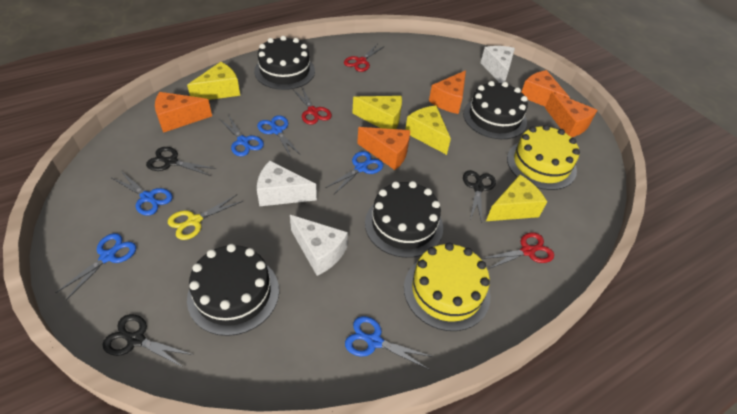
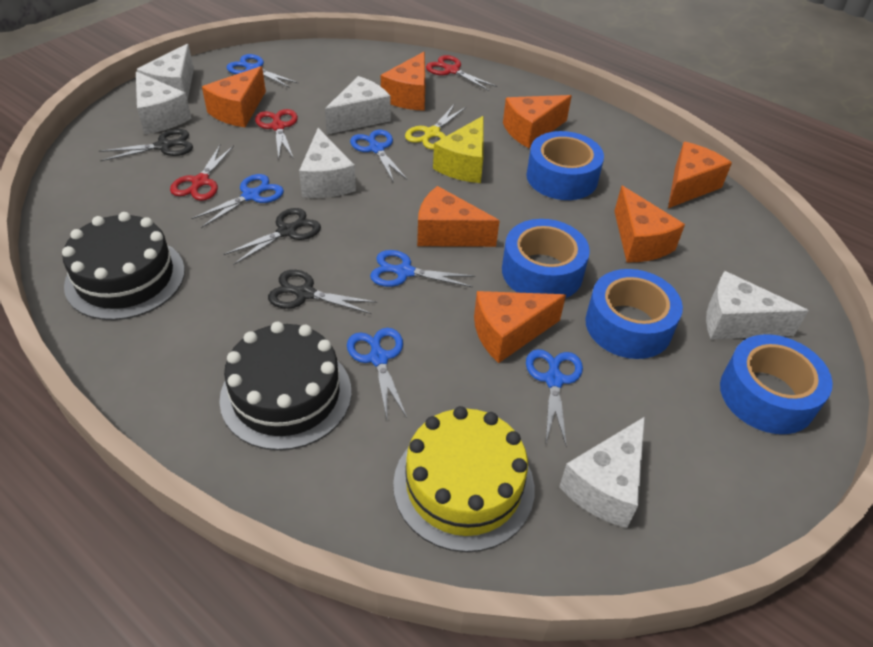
black cake: [187,244,279,336] [254,36,315,90] [365,181,443,258] [463,81,528,139] = 4 -> [62,212,185,320] [219,322,352,450] = 2
blue tape: none = 0 -> [502,219,590,298] [526,131,604,200] [585,269,683,359] [720,334,833,434] = 4
orange cheese: [155,92,212,133] [357,127,410,170] [429,70,466,114] [521,70,570,107] [545,92,597,137] = 5 -> [202,66,266,127] [381,52,425,111] [417,186,499,247] [474,291,566,363] [503,95,572,148] [614,186,685,262] [668,142,732,208] = 7
white cheese: [257,161,317,207] [290,215,348,276] [481,46,515,83] = 3 -> [136,71,192,134] [137,44,194,101] [299,128,356,198] [325,76,391,134] [559,417,645,528] [706,271,809,339] = 6
yellow cake: [404,243,490,331] [507,125,580,190] = 2 -> [393,406,535,552] = 1
yellow cheese: [187,62,240,100] [352,96,402,129] [405,106,451,155] [486,175,547,221] = 4 -> [433,116,484,183] = 1

